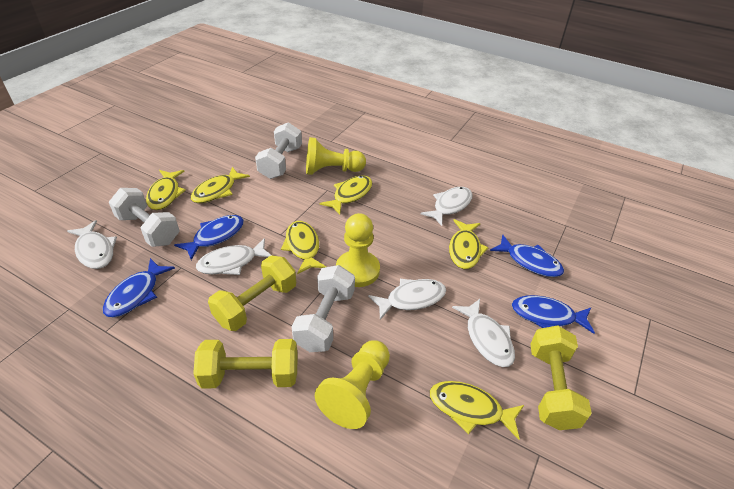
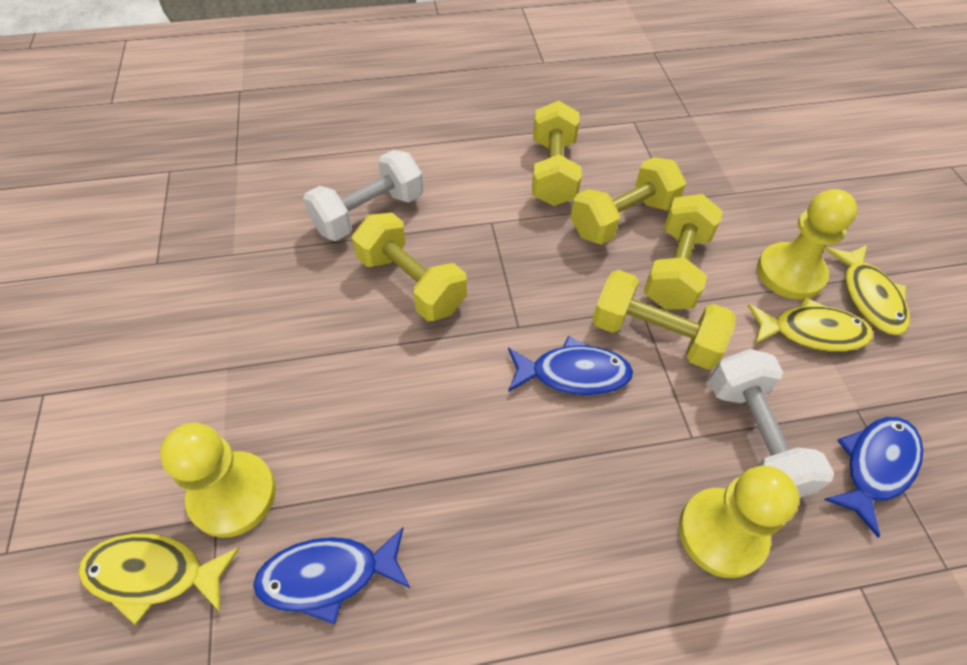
blue fish: [103,258,175,317] [174,215,244,260] [490,235,564,277] [512,295,595,334] = 4 -> [253,527,410,624] [508,336,633,395] [824,417,923,538] = 3
white dumbbell: [109,188,180,247] [255,122,302,179] [291,265,355,352] = 3 -> [303,150,423,241] [709,349,834,498] = 2
white fish: [67,220,117,269] [196,238,271,275] [368,279,446,320] [421,187,473,226] [452,299,515,367] = 5 -> none = 0
yellow dumbbell: [193,339,298,389] [208,255,296,331] [530,325,592,430] = 3 -> [352,213,467,321] [532,101,582,206] [570,157,686,245] [592,270,736,370] [644,194,723,310] = 5
yellow fish: [146,170,186,210] [191,167,250,203] [281,221,326,274] [320,175,372,215] [430,381,524,439] [449,219,488,269] = 6 -> [78,533,240,625] [748,297,873,352] [825,245,910,336] = 3

